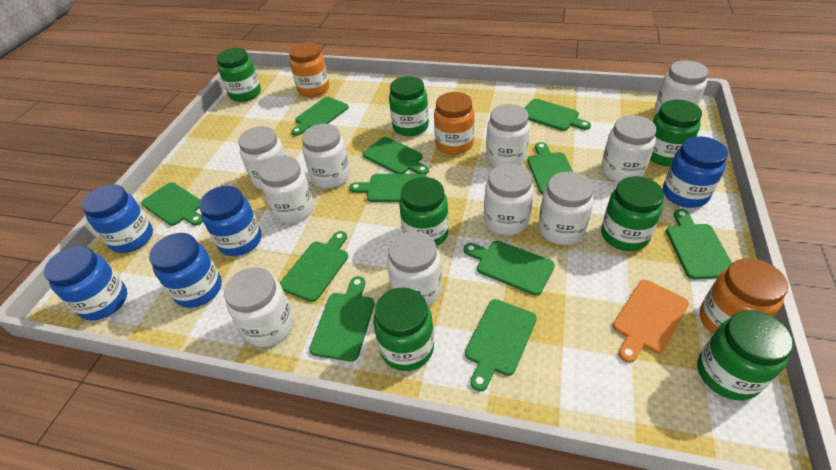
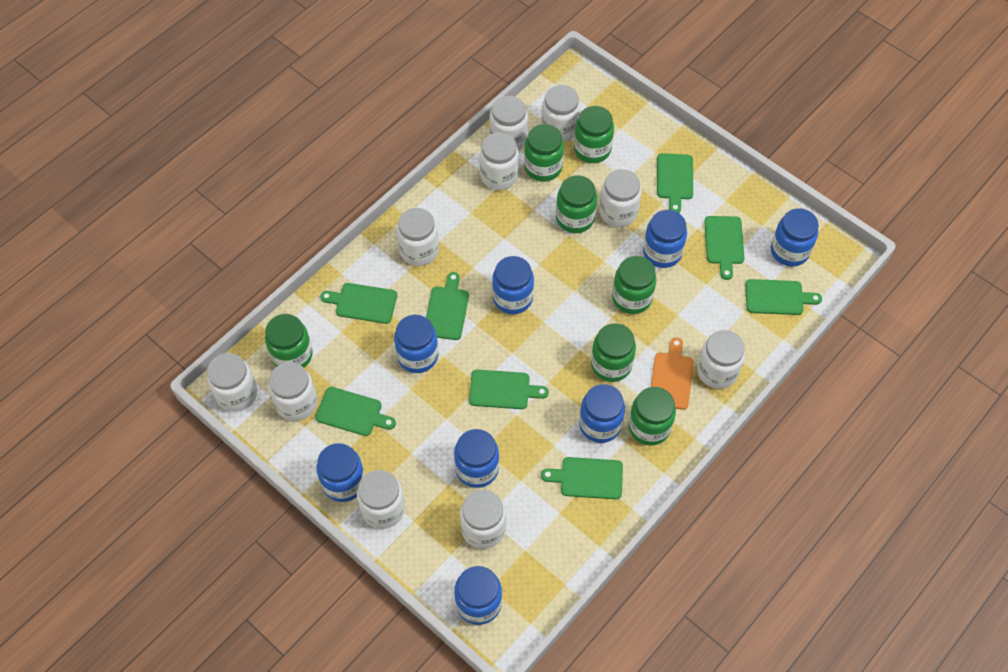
blue jar: [44,246,127,321] [82,184,153,253] [149,233,222,308] [199,186,262,256] [663,136,728,208] = 5 -> [317,443,365,502] [394,315,438,373] [454,429,499,488] [454,566,502,625] [492,256,534,314] [579,384,625,443] [643,210,687,268] [771,208,819,266] = 8
green cutting board: [141,182,203,226] [280,231,348,302] [291,97,349,136] [309,276,375,361] [350,174,427,202] [363,137,429,175] [464,241,555,296] [465,299,537,391] [524,99,591,131] [527,142,573,195] [666,209,732,279] = 11 -> [315,387,396,436] [320,283,397,324] [426,272,469,340] [469,370,549,409] [541,457,623,499] [657,153,693,213] [704,216,744,280] [745,279,822,315] = 8
orange jar: [289,42,329,97] [434,92,474,155] [700,258,788,334] = 3 -> none = 0

